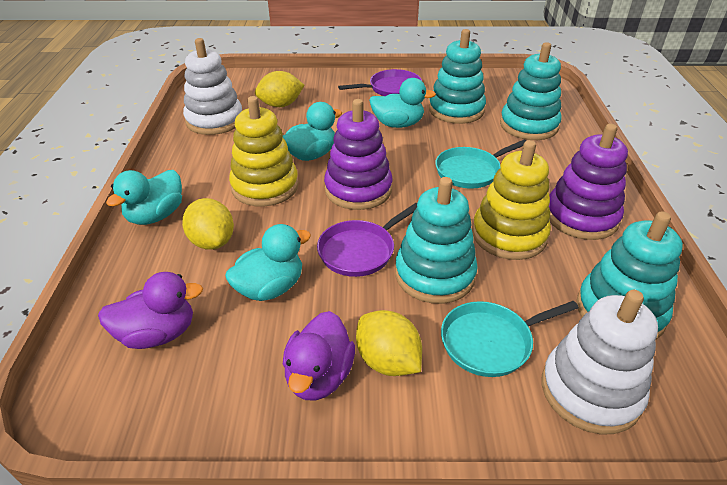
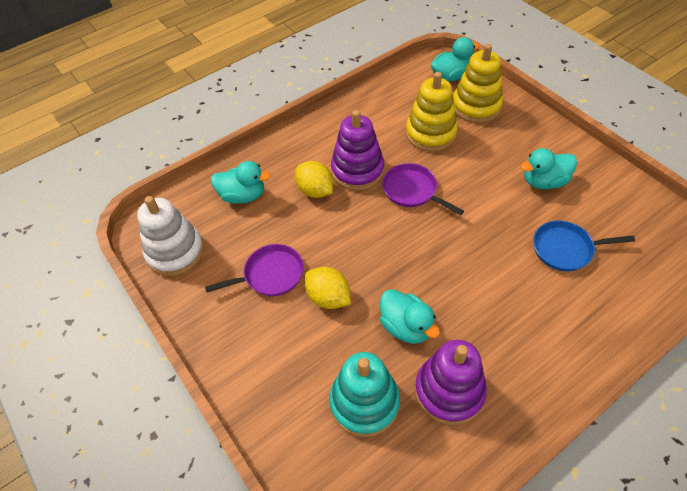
blue pan: none = 0 -> [533,221,635,271] = 1
purple duck: [98,272,203,349] [283,311,355,401] = 2 -> none = 0
turquoise pan: [435,140,526,189] [441,301,579,377] = 2 -> none = 0
turquoise stacking toy: [395,177,478,304] [429,29,486,124] [500,42,562,140] [577,212,683,340] = 4 -> [329,352,400,437] = 1
white stacking toy: [183,38,242,135] [542,290,658,435] = 2 -> [137,196,204,276] = 1
yellow lemon: [182,198,234,250] [255,71,304,107] [356,310,422,376] = 3 -> [295,161,333,198] [305,267,351,309] = 2

